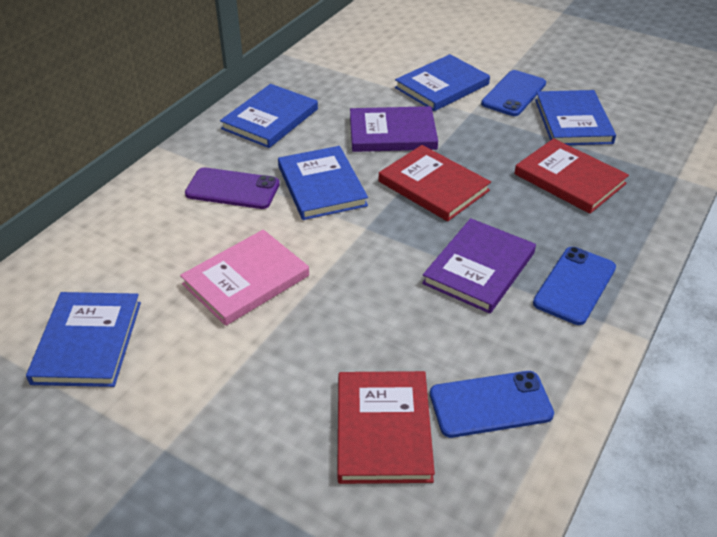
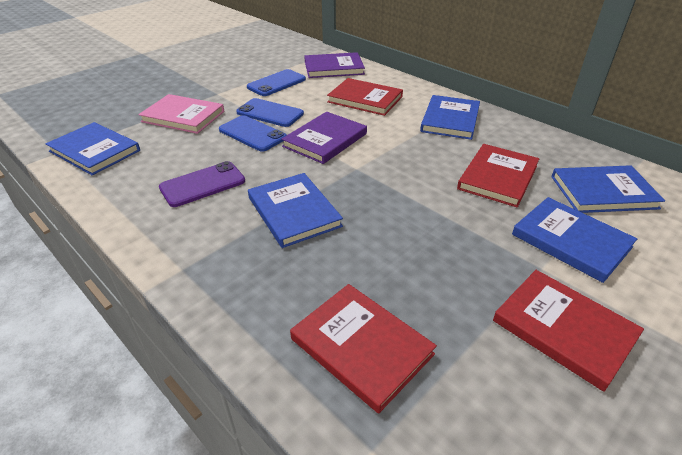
red book: [337,371,435,484] [379,145,491,221] [514,138,629,214] = 3 -> [290,284,437,414] [327,78,403,116] [457,144,539,208] [493,270,644,392] = 4

